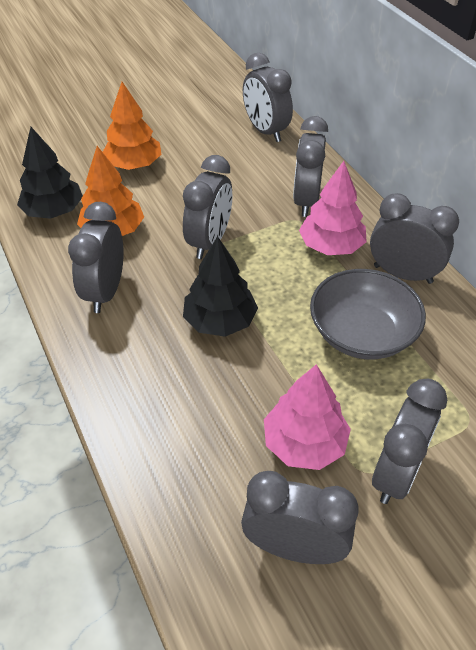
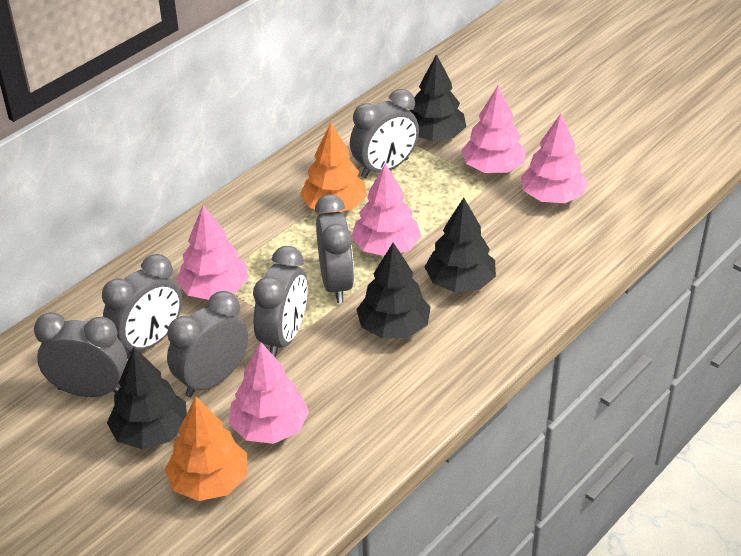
black tree: [17,127,83,219] [183,236,258,337] = 2 -> [107,347,187,449] [356,242,431,339] [410,54,466,141] [425,198,496,292] = 4
grey bowl: [310,269,426,359] = 1 -> none = 0
grey clock: [68,202,124,313] [183,155,232,259] [241,471,359,564] [243,53,293,142] [293,116,328,217] [370,193,459,284] [372,379,447,504] = 7 -> [34,312,127,397] [102,254,182,359] [167,291,248,397] [253,246,307,357] [315,194,354,303] [350,89,419,178] = 6
pink tree: [264,364,351,470] [299,161,367,255] = 2 -> [176,205,249,300] [229,342,309,444] [352,163,421,256] [461,85,526,173] [521,114,588,203] = 5

